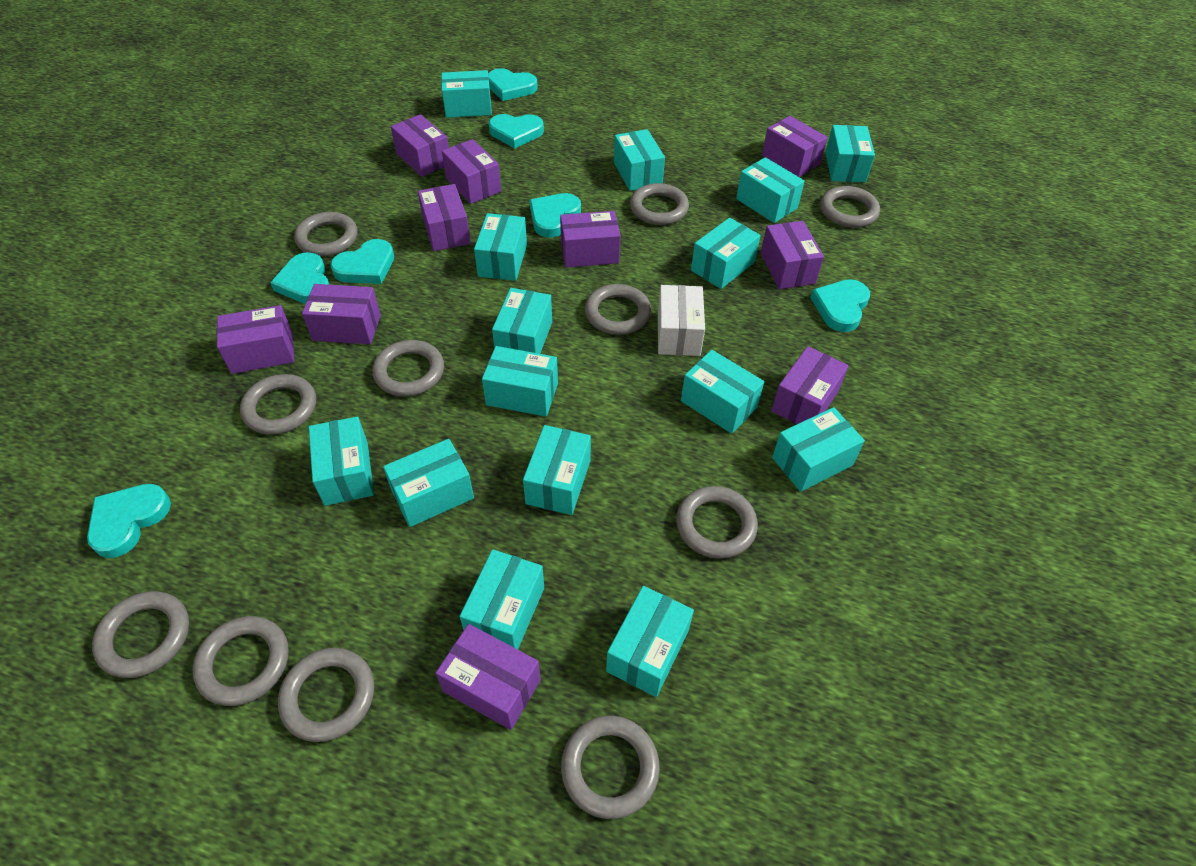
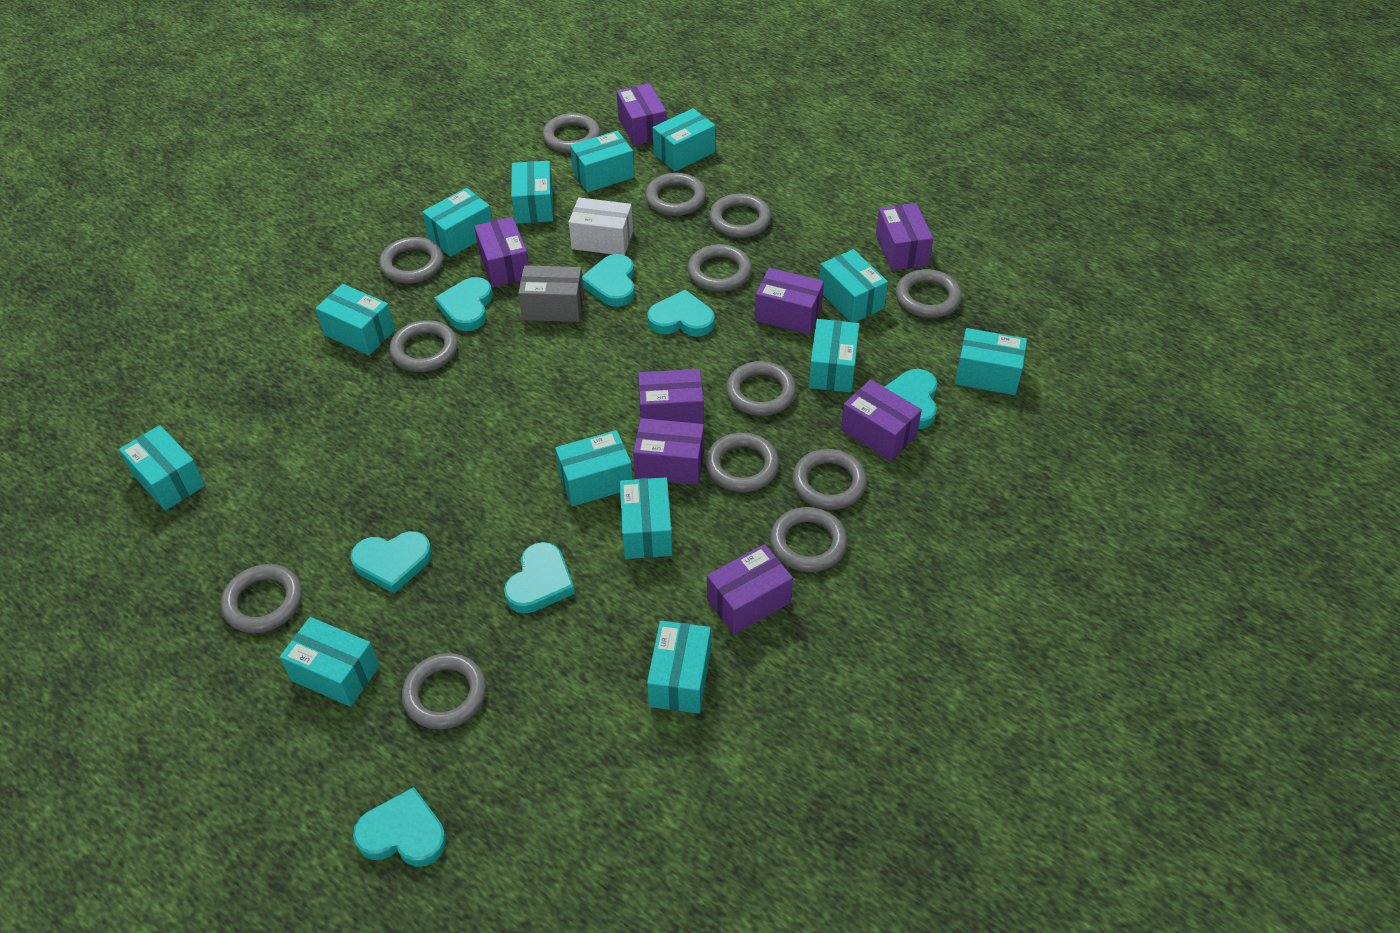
grey box: none = 0 -> [518,265,584,322] = 1
grey ring: [92,591,189,678] [192,616,289,706] [240,374,316,435] [278,648,374,742] [294,212,358,256] [372,340,444,397] [561,716,660,819] [585,284,651,335] [630,183,689,225] [676,486,758,559] [820,186,880,228] = 11 -> [221,564,302,633] [379,237,443,284] [389,320,458,372] [402,653,486,729] [543,113,600,153] [645,173,706,216] [688,244,752,292] [706,433,779,492] [709,193,771,238] [726,361,796,416] [770,507,847,572] [792,449,867,510] [896,269,962,318] = 13
purple box: [217,305,294,374] [302,284,381,344] [391,114,449,177] [418,184,471,251] [436,624,541,730] [442,139,501,204] [560,211,621,268] [761,221,824,289] [762,116,828,177] [771,346,849,424] = 10 -> [474,217,529,287] [616,83,667,146] [633,418,704,485] [638,369,704,424] [707,544,793,634] [755,268,824,334] [841,379,922,461] [876,203,933,271] = 8
turquoise box: [309,417,374,506] [383,439,474,527] [441,70,492,118] [460,549,544,649] [474,213,527,281] [482,346,558,417] [492,288,552,354] [523,425,591,515] [606,586,694,697] [614,129,665,191] [681,350,764,434] [691,218,761,289] [736,157,805,223] [772,407,865,492] [825,125,875,182] = 15 -> [119,425,205,511] [280,617,379,707] [315,284,395,355] [422,188,492,257] [511,161,553,224] [555,430,633,506] [570,131,635,192] [620,477,672,559] [647,621,711,714] [652,108,715,172] [809,319,859,393] [819,249,888,323] [955,328,1027,395] = 13

